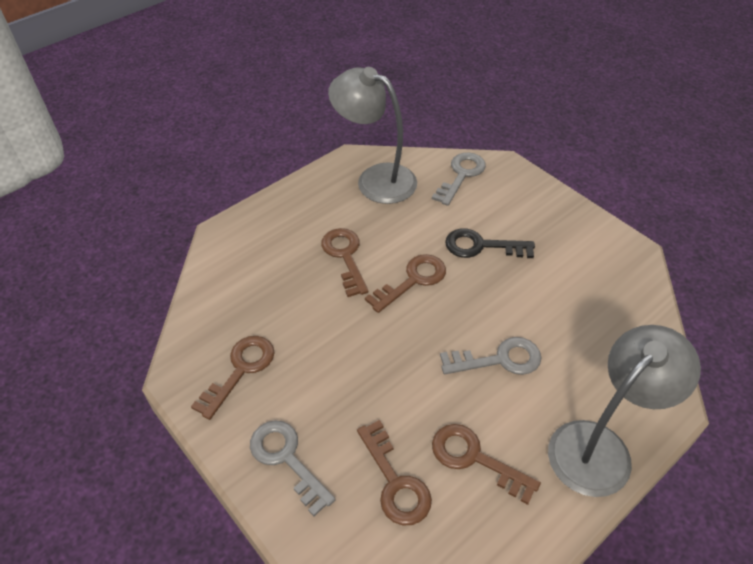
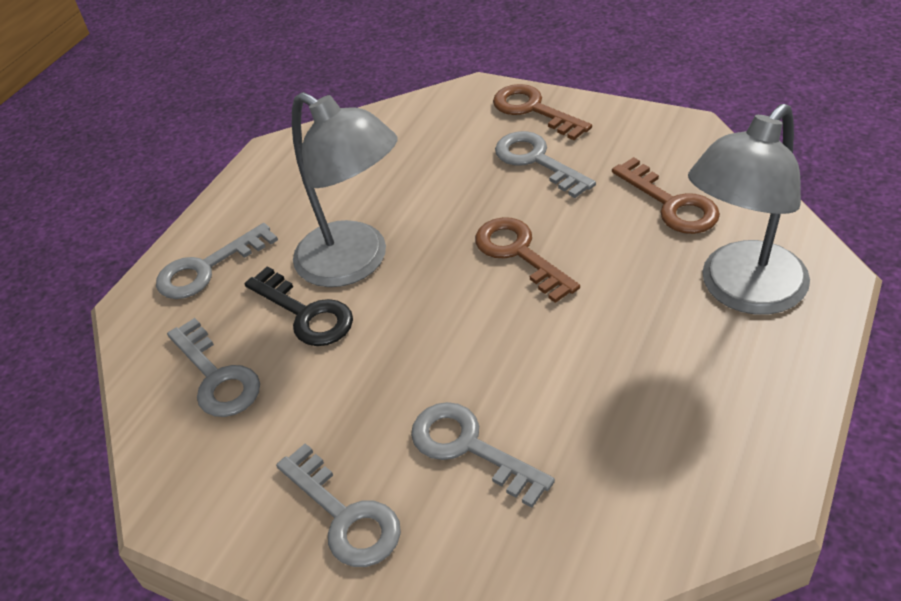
brown key: [191,336,274,420] [321,228,369,297] [357,420,432,525] [365,254,446,313] [432,424,541,505] = 5 -> [475,217,580,303] [493,84,592,140] [612,157,720,234] = 3
grey key: [250,420,336,516] [432,152,486,206] [440,337,541,375] = 3 -> [156,223,278,299] [167,318,260,417] [276,443,401,567] [411,402,555,508] [495,131,596,198] = 5

